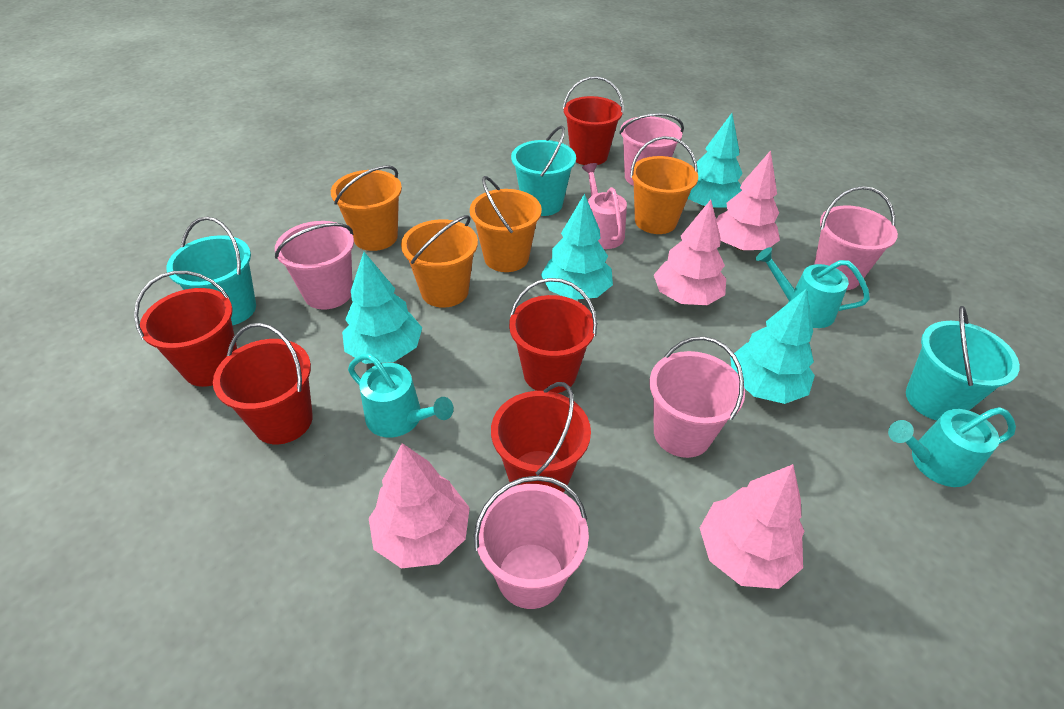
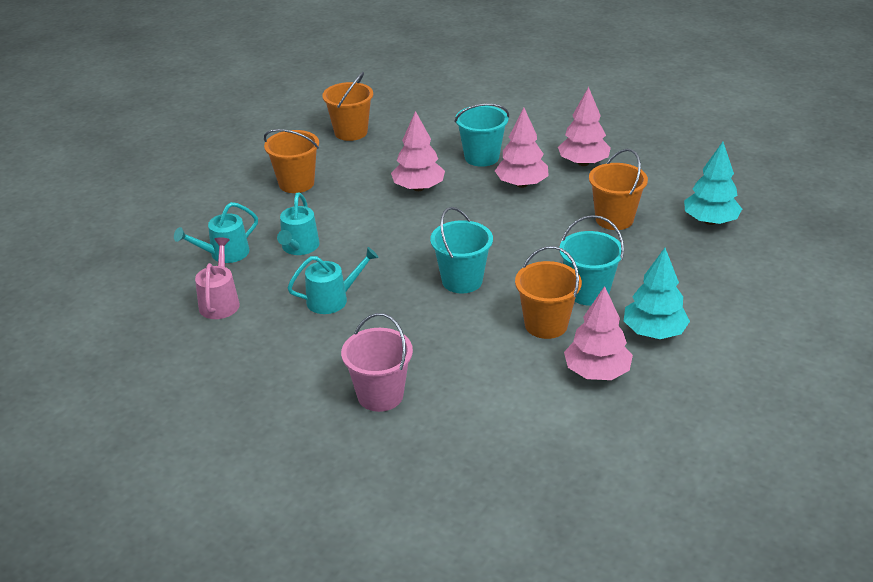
pink bucket: [275,221,354,309] [474,475,589,609] [619,113,684,186] [649,336,745,458] [814,186,898,290] = 5 -> [341,313,413,412] = 1
red bucket: [134,271,237,387] [213,323,313,444] [491,382,591,493] [509,278,597,393] [563,76,624,165] = 5 -> none = 0
turquoise tree: [342,252,422,364] [541,193,613,300] [688,113,743,209] [730,288,815,404] = 4 -> [624,248,690,339] [684,142,742,225] = 2

